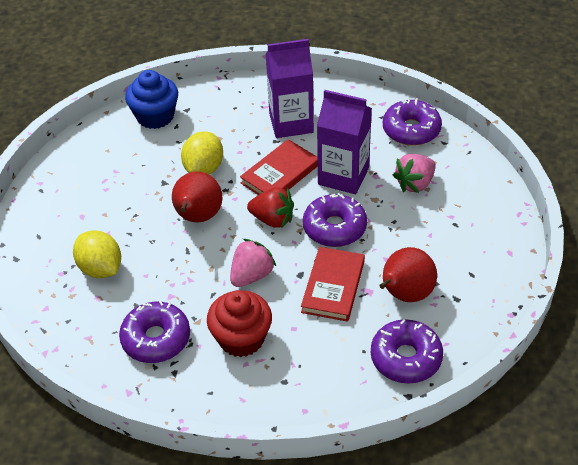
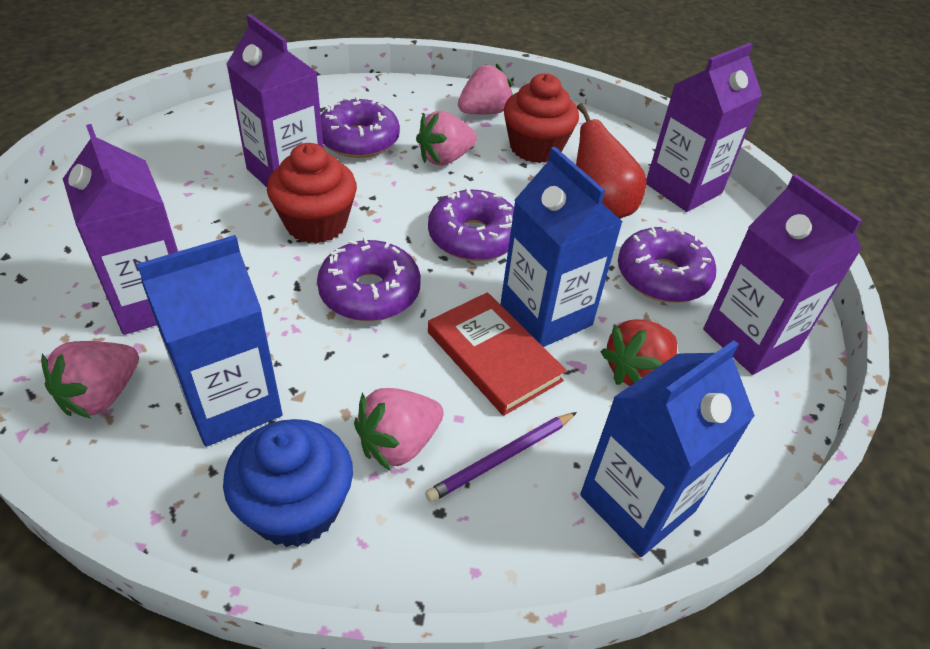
blue carton: none = 0 -> [137,235,283,447] [500,147,623,347] [580,340,755,557] = 3
pink strawberry: [230,239,276,287] [393,154,436,193] = 2 -> [41,341,139,419] [354,388,444,471] [416,111,477,166] [458,63,513,115] = 4
purple carton: [266,39,314,138] [317,90,372,194] = 2 -> [63,124,178,335] [226,14,324,187] [646,43,762,212] [703,174,862,375] = 4
purple pencil: none = 0 -> [425,412,577,502] = 1
red book: [240,139,318,195] [301,247,365,322] = 2 -> [428,292,566,416] = 1
red cupcake: [207,290,272,357] = 1 -> [267,143,357,244] [504,73,579,163] = 2
red pear: [172,172,222,223] [379,247,437,302] = 2 -> [576,103,647,219] = 1
yellow lemon: [73,230,121,278] [181,131,223,175] = 2 -> none = 0

